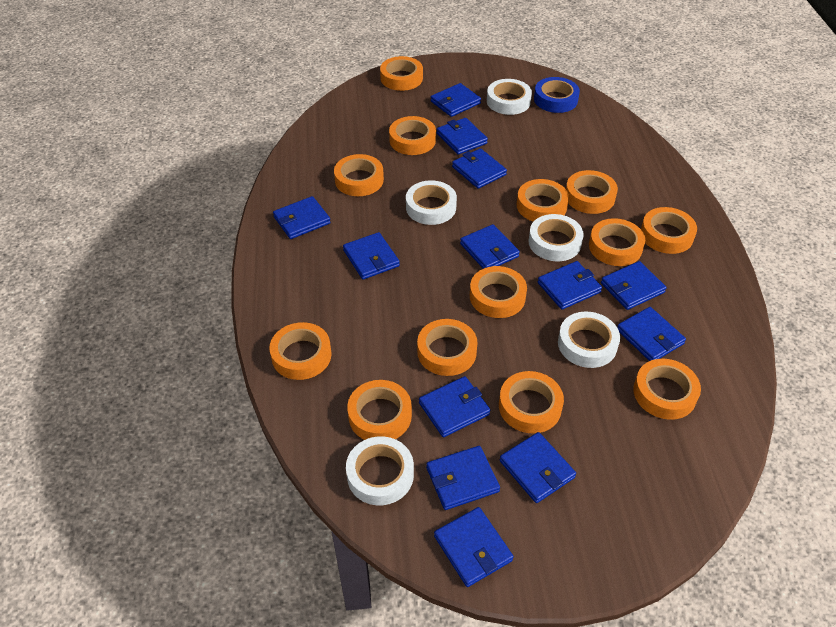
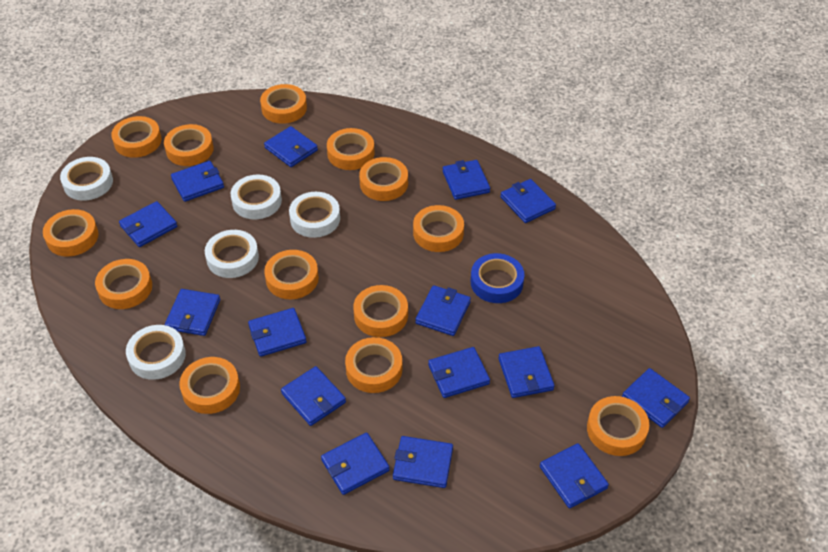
blue wallet: [273,196,331,239] [343,232,400,280] [419,376,490,438] [426,446,500,510] [431,83,481,117] [434,507,514,587] [437,118,488,155] [452,148,507,189] [460,224,520,269] [500,432,576,503] [538,261,602,310] [601,261,667,310] [617,307,686,361] = 13 -> [119,201,177,247] [165,289,220,336] [171,161,224,202] [248,308,307,357] [264,126,318,167] [281,366,346,426] [321,433,390,495] [393,436,453,488] [415,285,471,336] [428,347,490,398] [442,160,490,200] [498,346,555,398] [500,179,556,223] [540,444,609,508] [622,368,690,428] = 15

